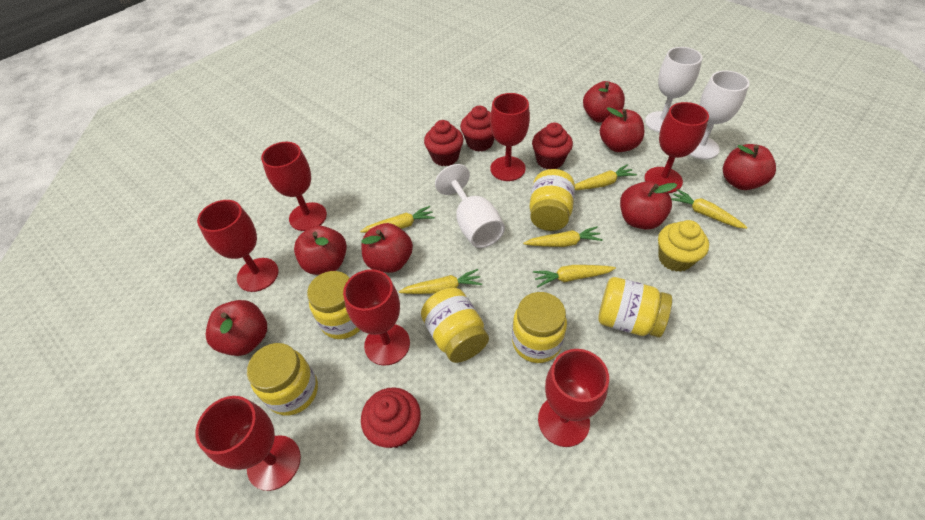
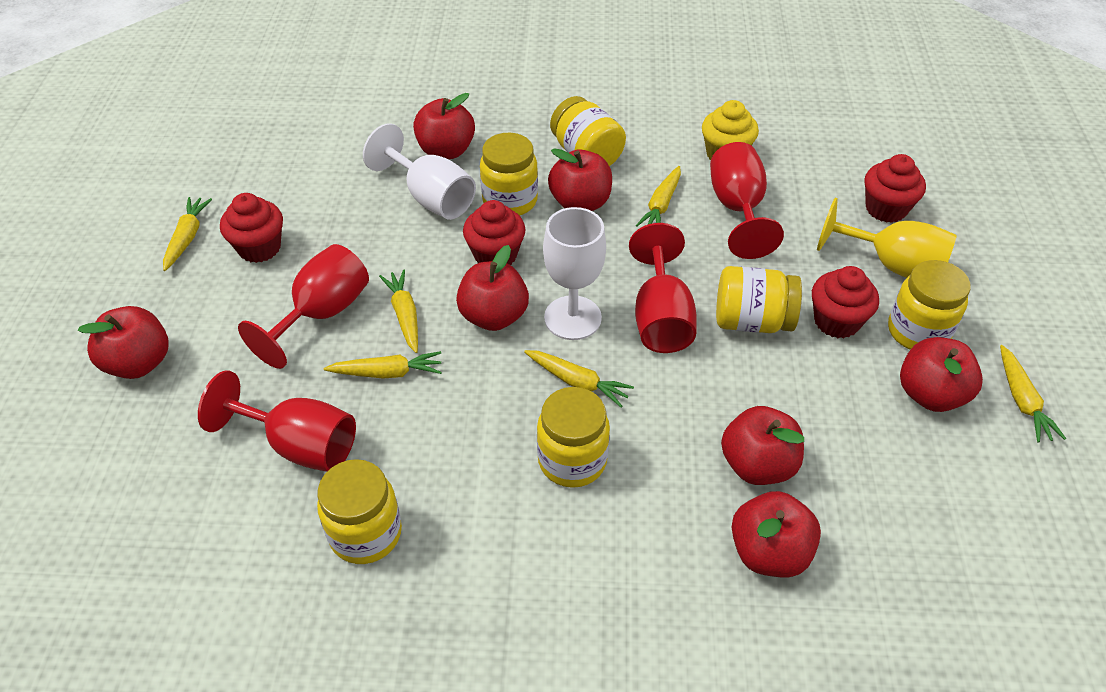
red goblet: [195,396,301,491] [197,200,279,292] [261,142,327,231] [343,269,410,366] [490,93,530,181] [538,349,609,447] [644,102,709,193] = 7 -> [198,370,356,472] [238,244,369,369] [629,223,697,353] [710,142,784,259] = 4
white goblet: [435,164,505,248] [645,47,702,133] [689,71,749,159] = 3 -> [363,123,476,220] [543,207,606,340] = 2
yellow goblet: none = 0 -> [817,198,957,278] = 1

